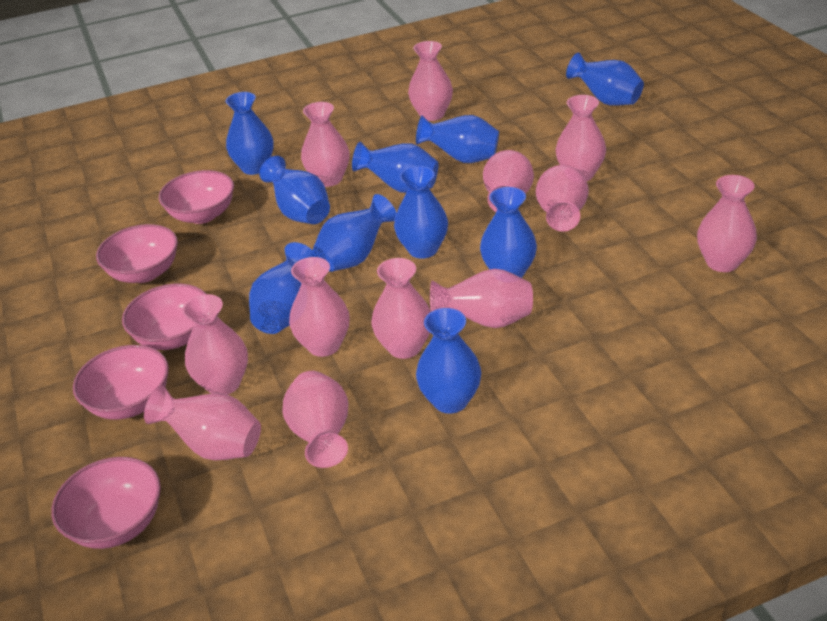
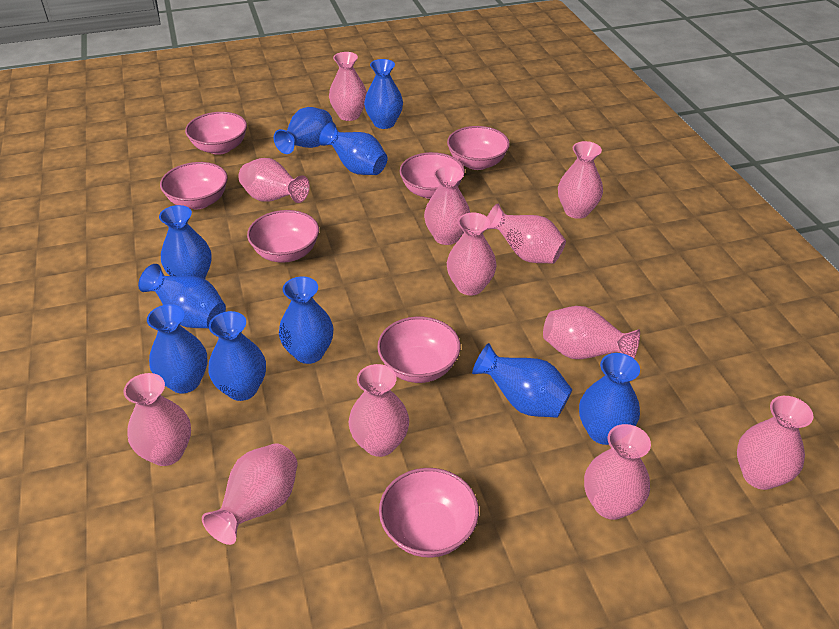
pink bowl: [51,457,161,549] [73,345,169,420] [96,224,178,283] [122,284,206,350] [159,170,234,224] = 5 -> [160,162,228,209] [185,112,247,155] [247,210,319,263] [377,316,461,383] [379,468,479,558] [400,152,465,199] [447,126,510,170] = 7

